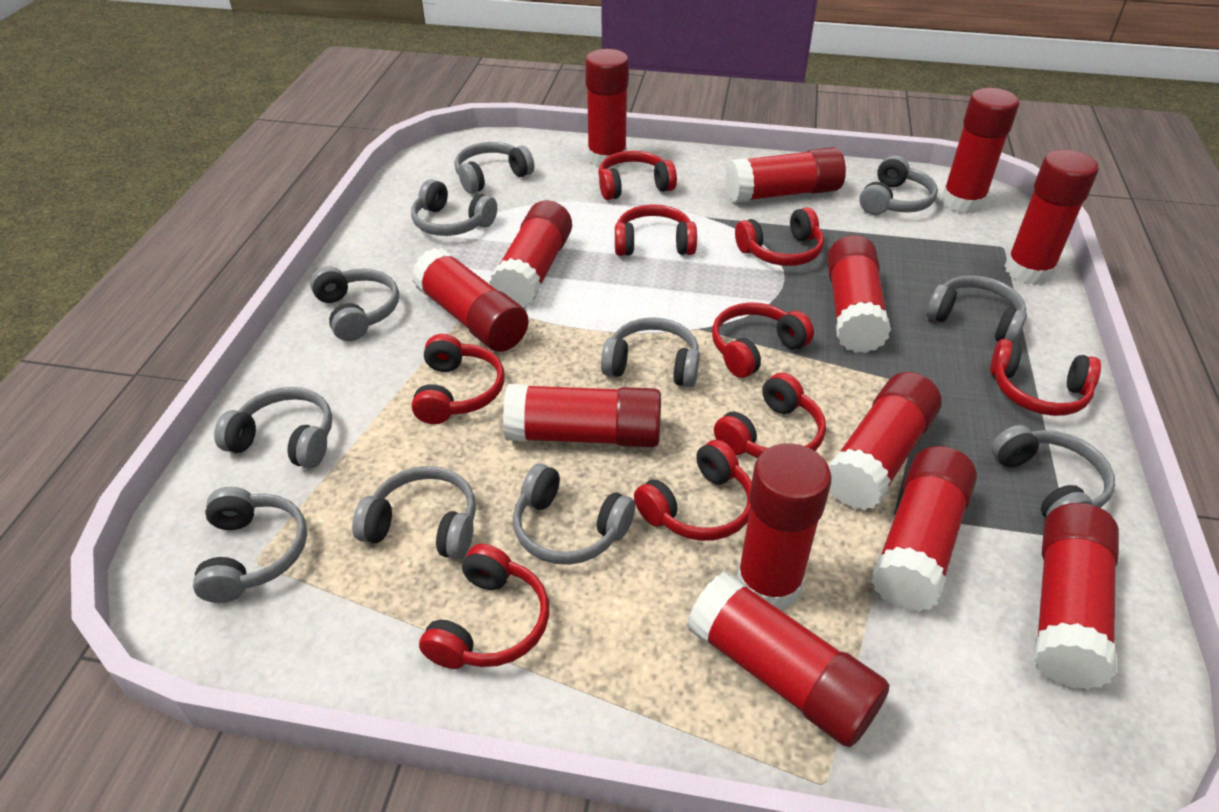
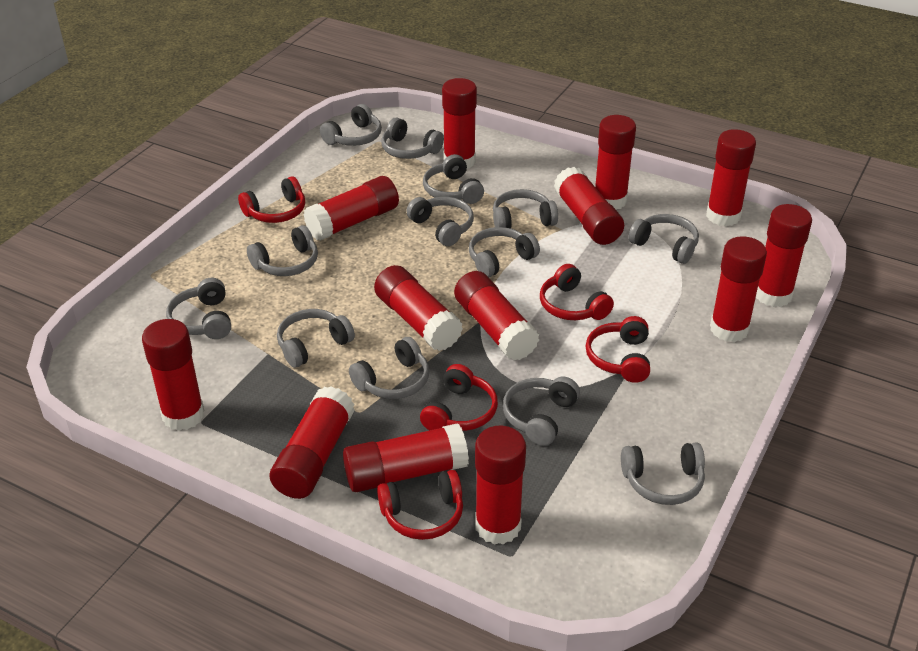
grey headphones: [193,487,307,603] [214,387,332,469] [310,266,399,341] [352,466,476,560] [411,179,497,236] [455,142,534,194] [513,464,635,565] [601,317,700,387] [859,156,938,215] [926,275,1027,341] [991,425,1115,518] = 11 -> [166,278,231,339] [247,225,318,276] [277,309,355,368] [320,104,382,146] [349,337,429,399] [381,117,444,159] [406,197,474,246] [423,154,484,204] [469,227,540,277] [493,189,558,228] [503,377,580,446] [621,443,705,505] [628,214,699,264] = 13
red headphones: [412,334,505,424] [419,544,549,669] [598,151,677,200] [615,204,697,256] [634,440,752,541] [712,303,814,378] [714,373,826,458] [735,207,824,266] [990,339,1101,416] = 9 -> [238,176,305,223] [377,470,463,540] [420,364,498,431] [540,264,614,320] [586,316,650,383] = 5

